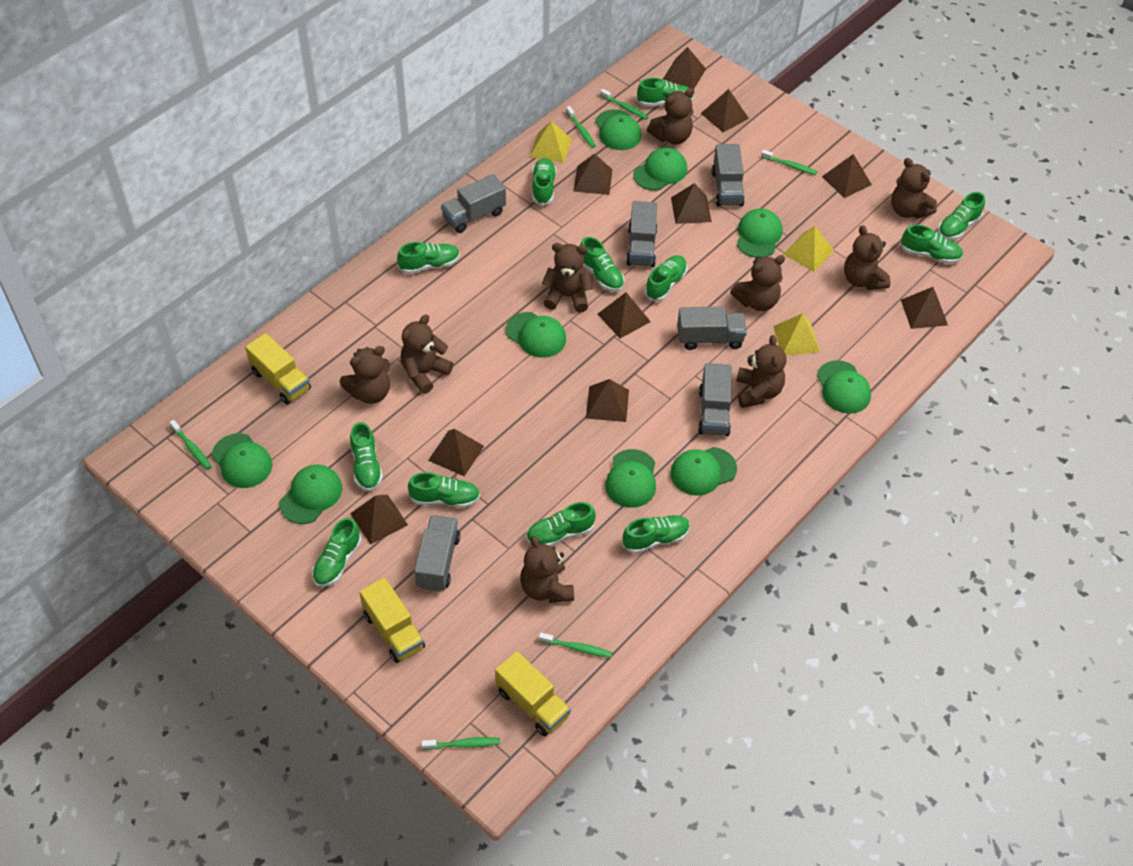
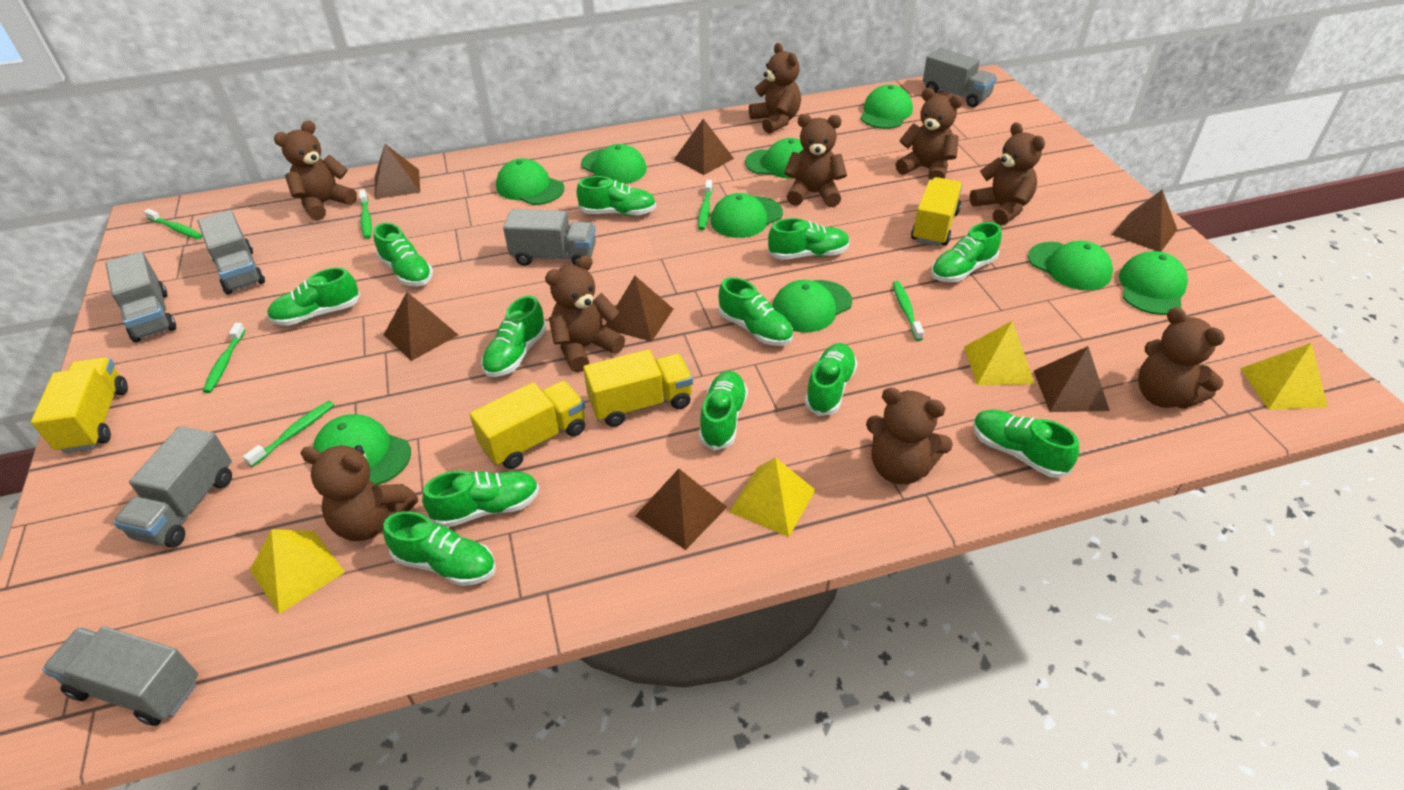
brown pyramid: [350,495,408,545] [428,429,484,476] [574,153,613,195] [586,379,629,422] [598,292,651,338] [663,47,706,89] [671,183,712,224] [701,89,749,133] [822,154,872,198] [901,287,948,329] = 10 -> [375,144,420,199] [384,292,458,361] [605,276,673,342] [635,469,727,550] [674,119,734,175] [1034,346,1110,412] [1112,190,1177,252] = 7
yellow pyramid: [529,121,572,163] [773,313,820,356] [784,226,834,272] = 3 -> [250,529,345,614] [729,457,815,537] [964,321,1035,386] [1240,343,1328,410] = 4
yellow truck: [245,333,311,405] [359,578,425,663] [495,651,571,736] = 3 -> [31,357,128,453] [469,381,585,469] [583,349,693,427] [911,177,962,246] = 4

